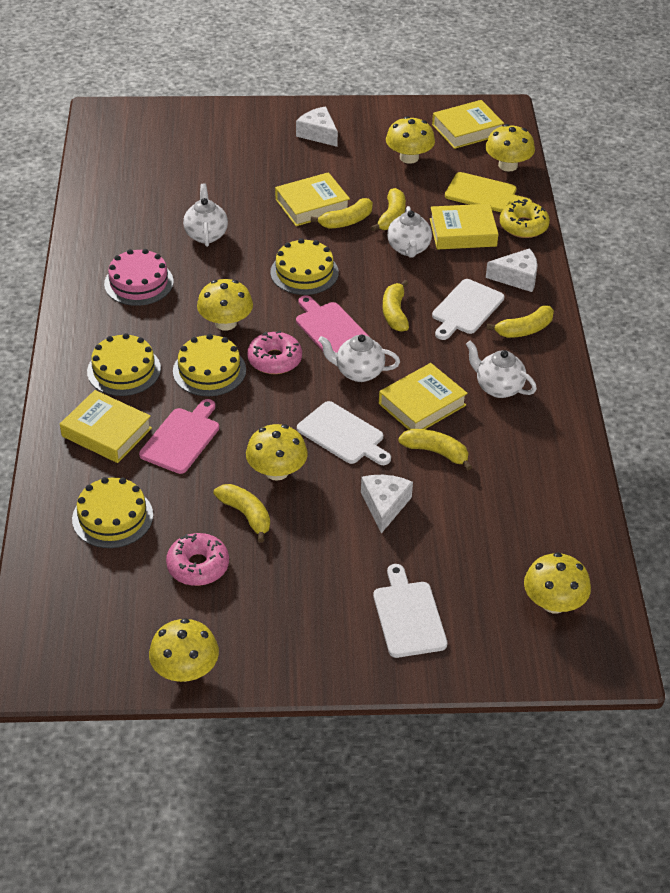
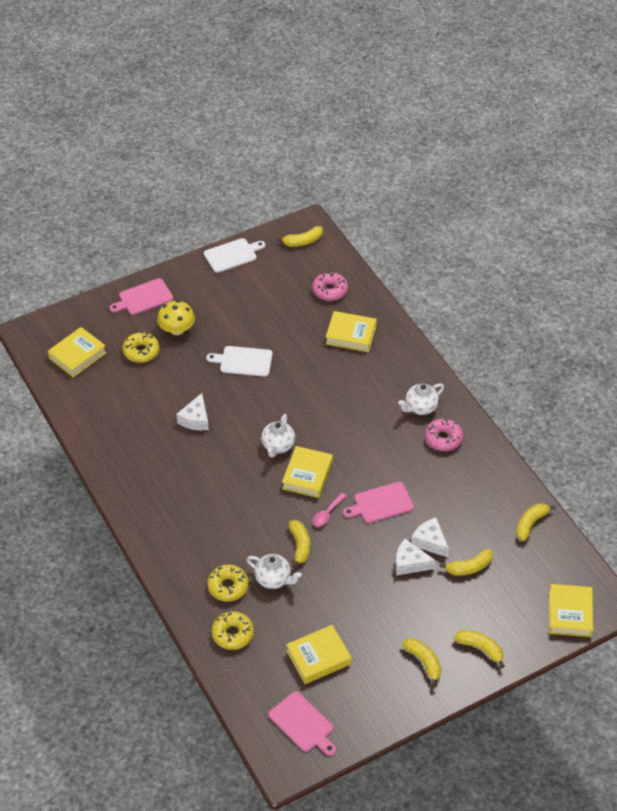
pink cake: [104,249,174,306] = 1 -> none = 0
pink cutting board: [139,399,219,474] [296,295,370,353] = 2 -> [109,278,173,315] [268,691,336,756] [343,482,414,523] = 3
pink spoon: none = 0 -> [313,493,347,527] = 1
white cutting board: [297,401,391,465] [373,564,448,658] [432,279,505,340] = 3 -> [204,238,265,273] [206,346,273,377] = 2
white teapot: [183,183,228,247] [318,334,400,382] [387,206,432,258] [466,341,537,398] = 4 -> [246,554,302,589] [261,414,295,458] [398,383,444,415] = 3
yellow cake: [72,477,153,548] [87,333,161,396] [173,334,246,396] [270,238,339,295] = 4 -> none = 0
yellow cutting board: [445,172,532,212] = 1 -> none = 0
yellow donut: [500,200,550,238] = 1 -> [122,331,160,363] [207,564,249,602] [211,611,254,650] = 3
yellow mushroom: [149,618,219,682] [197,279,253,331] [246,424,308,481] [386,116,435,164] [485,124,535,172] [524,552,591,613] = 6 -> [157,300,195,335] = 1

